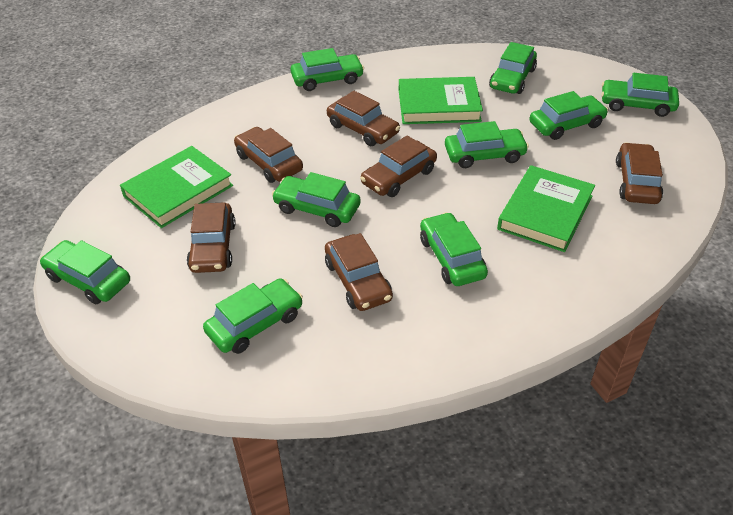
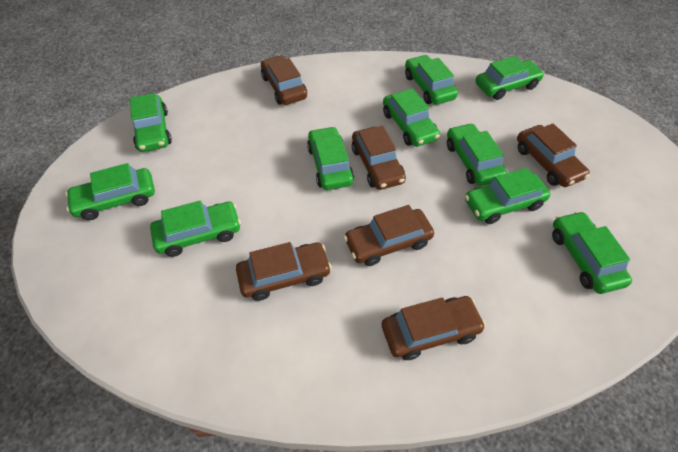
green book: [120,146,233,228] [399,77,483,124] [497,165,595,252] = 3 -> none = 0
green car: [40,240,130,304] [203,278,303,354] [272,172,361,227] [290,48,364,91] [420,212,488,286] [445,121,529,168] [489,42,537,94] [530,91,608,140] [601,73,679,117] = 9 -> [65,163,155,220] [130,93,172,152] [150,201,241,257] [307,126,354,190] [383,88,440,147] [405,55,458,105] [447,123,507,186] [465,168,550,224] [475,56,544,100] [552,211,632,294] = 10

